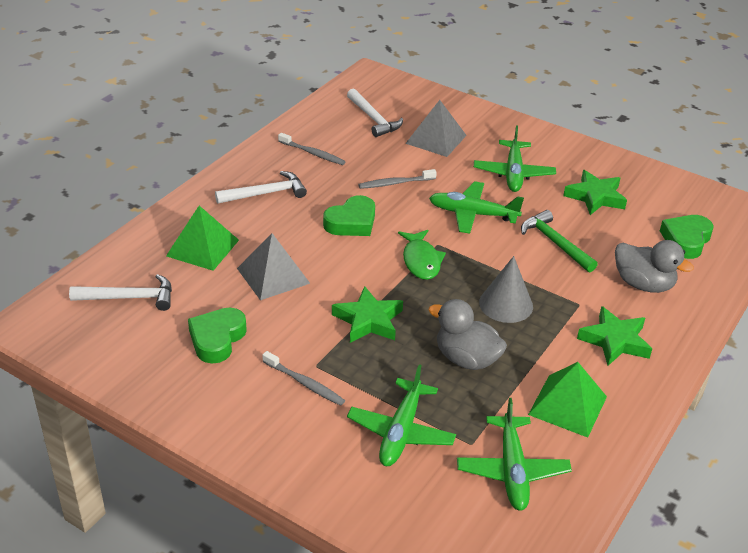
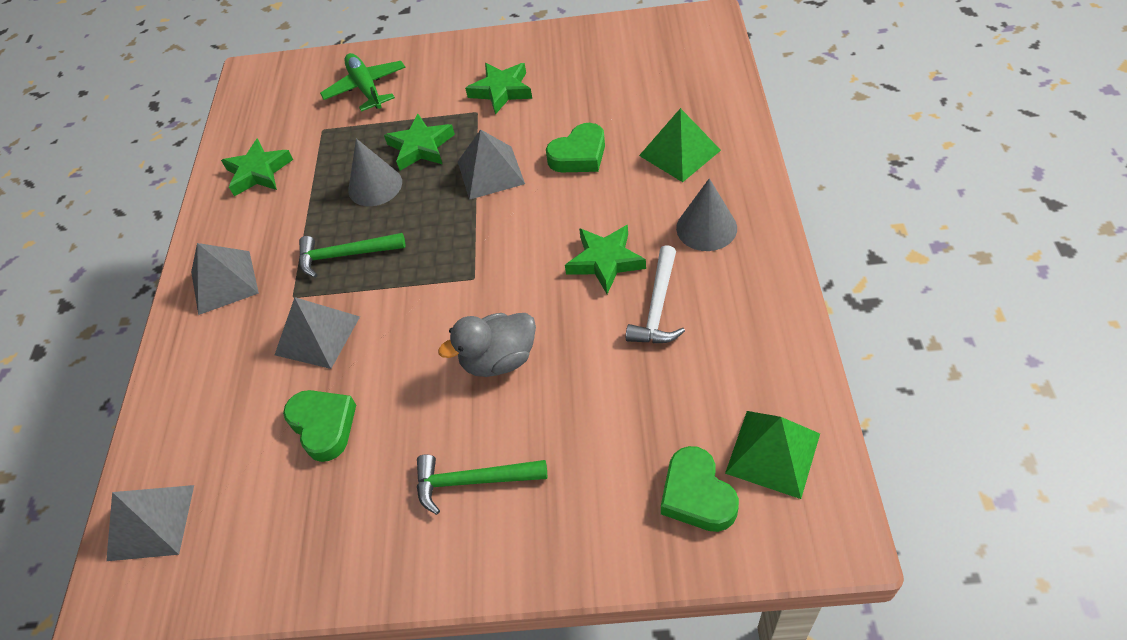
green fish: [398,230,446,280] = 1 -> none = 0
green hammer: [521,210,598,272] = 1 -> [299,233,405,278] [417,454,547,515] = 2
green plane: [347,364,456,466] [429,181,524,234] [457,398,572,511] [474,125,556,192] = 4 -> [320,53,405,112] = 1
green star: [332,286,403,343] [563,170,627,215] [577,306,652,366] = 3 -> [221,138,293,196] [384,114,455,171] [465,63,532,115] [565,225,646,294] = 4
grey cone: [479,256,533,323] = 1 -> [348,139,402,206] [676,178,737,251] = 2
grey duck: [429,299,507,370] [615,240,694,293] = 2 -> [438,313,536,377] = 1
grey pyramid: [237,233,310,300] [405,100,467,157] = 2 -> [106,485,194,561] [191,243,259,315] [275,297,360,369] [458,129,525,200] = 4
grey toothbrush: [262,351,345,406] [278,133,346,165] [358,169,437,189] = 3 -> none = 0
white hammer: [69,274,172,311] [215,171,307,204] [347,88,403,137] = 3 -> [626,245,685,343] = 1

